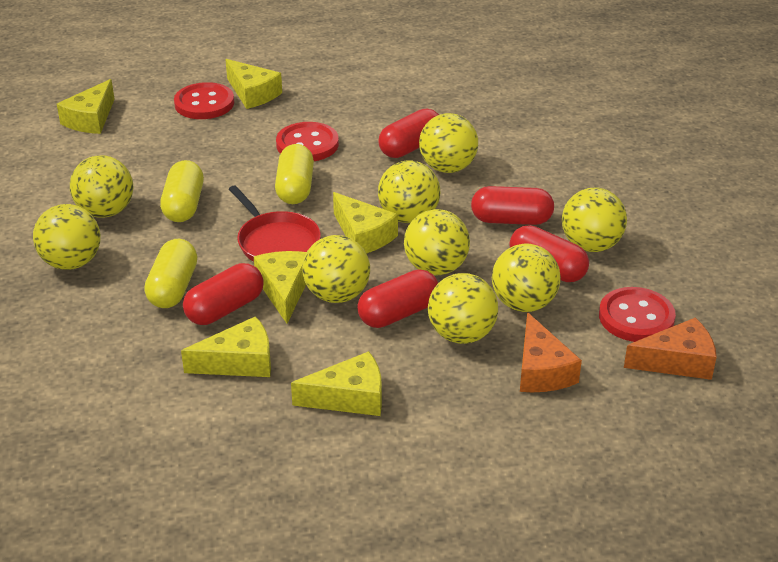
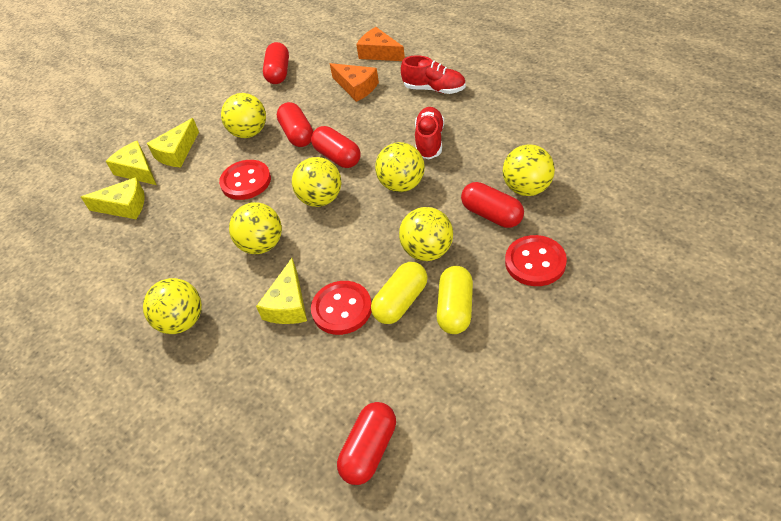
red pan: [229,185,321,262] = 1 -> none = 0
red shoe: none = 0 -> [401,55,466,94] [415,107,444,159] = 2
yellow ball: [33,204,101,270] [70,155,133,218] [302,235,370,303] [378,160,440,223] [404,209,470,275] [419,113,478,173] [428,273,498,344] [492,243,561,312] [562,187,627,252] = 9 -> [143,278,202,334] [221,93,266,138] [229,202,282,254] [292,157,342,207] [375,142,425,192] [399,207,453,261] [503,144,555,196] = 7
yellow capsule: [144,239,197,308] [160,160,204,222] [275,144,314,204] = 3 -> [371,262,428,324] [437,266,473,334] = 2
yellow cheese: [57,79,114,134] [181,316,271,377] [225,59,282,109] [254,251,307,324] [291,351,382,416] [333,192,398,254] = 6 -> [81,177,145,219] [106,141,157,185] [147,118,199,167] [256,258,307,324] = 4

